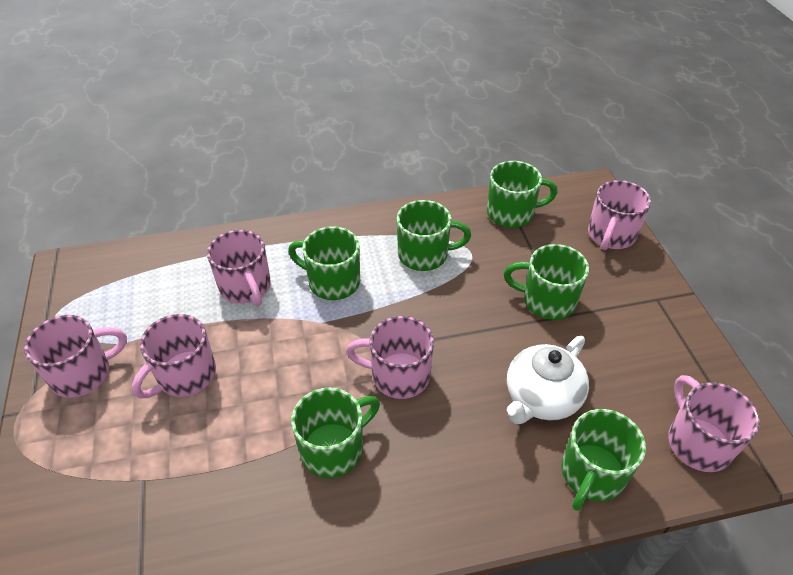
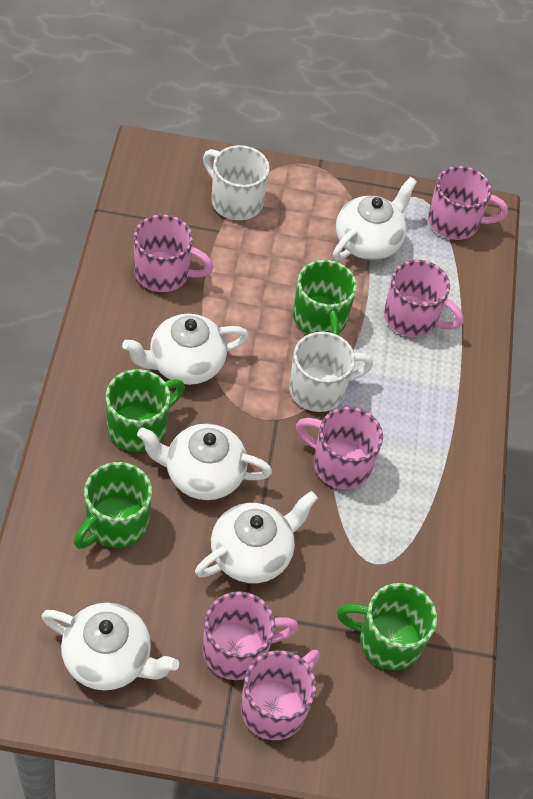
green mug: [288,226,360,300] [291,388,380,478] [397,200,471,271] [487,161,558,228] [503,244,589,320] [561,409,646,511] = 6 -> [74,462,152,549] [106,369,185,452] [293,260,357,336] [337,583,437,670] = 4
white mug: none = 0 -> [203,145,270,220] [289,332,373,412] = 2
white teapot: [507,336,589,424] = 1 -> [41,603,179,691] [122,314,249,385] [137,424,272,500] [195,491,318,583] [333,177,417,260] = 5

